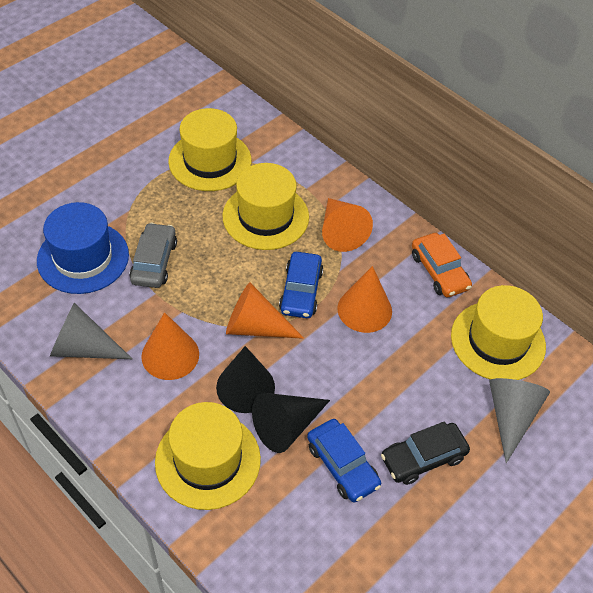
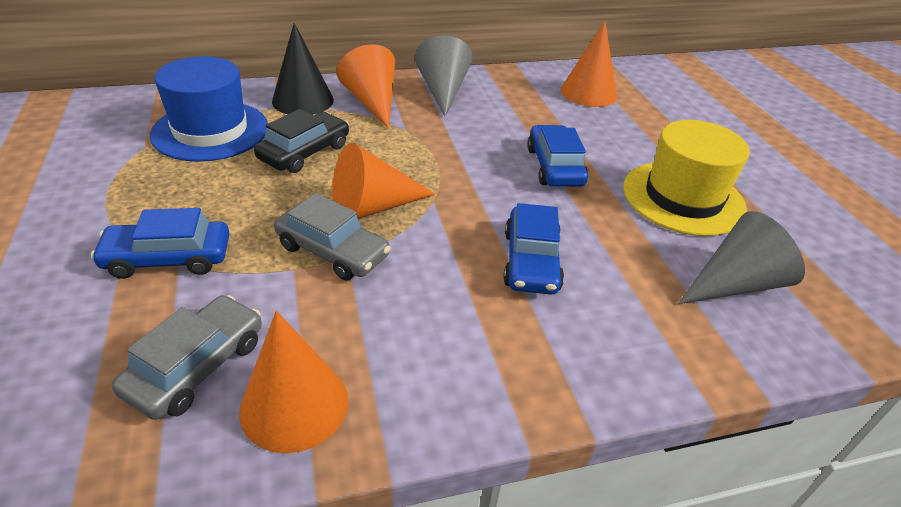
black cone: [216,346,275,413] [252,393,330,453] = 2 -> [272,23,334,115] = 1
blue car: [279,252,323,318] [307,419,381,502] = 2 -> [91,208,230,279] [503,203,564,295] [527,125,588,187] = 3
grey car: [129,223,177,288] = 1 -> [112,295,262,420] [274,193,391,280] = 2
orange car: [412,233,472,297] = 1 -> none = 0
yellow hat: [155,402,261,510] [168,108,251,191] [222,163,309,250] [451,285,546,380] = 4 -> [623,120,750,236] = 1

